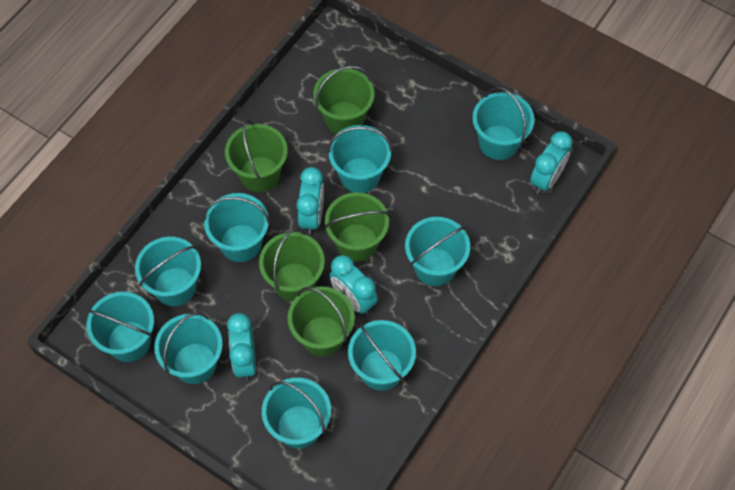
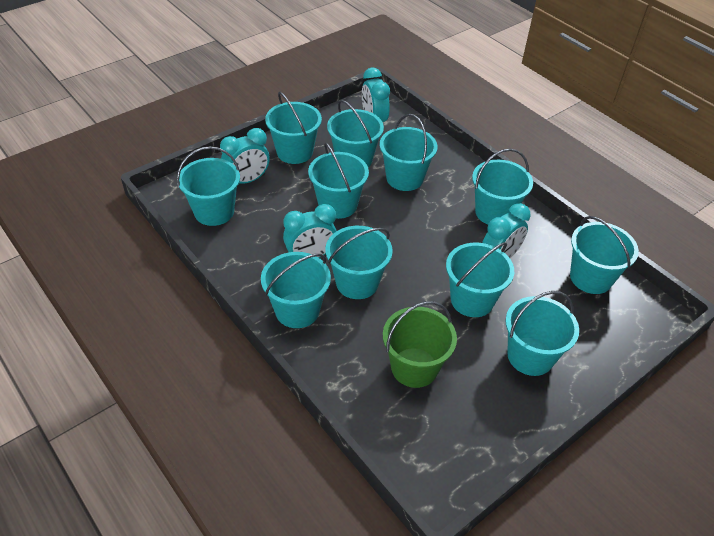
green bucket: [225,119,288,192] [259,228,325,301] [288,286,355,357] [313,66,374,134] [324,192,390,261] = 5 -> [383,301,457,388] = 1
turquoise bucket: [86,292,154,362] [135,237,201,306] [154,312,223,384] [203,193,270,262] [262,378,331,448] [327,125,392,193] [348,320,416,391] [405,217,470,286] [472,87,535,160] = 9 -> [177,146,240,226] [261,252,331,328] [265,92,322,164] [308,142,369,219] [326,226,393,299] [327,100,384,168] [380,114,438,191] [446,242,514,317] [472,148,533,224] [505,291,579,376] [570,216,639,294] = 11

